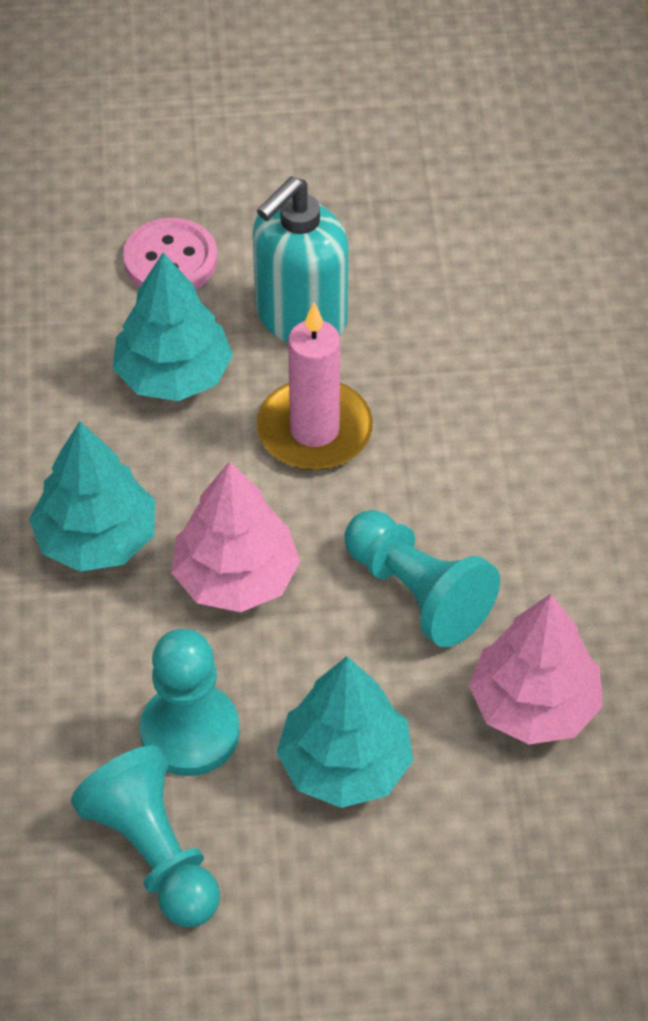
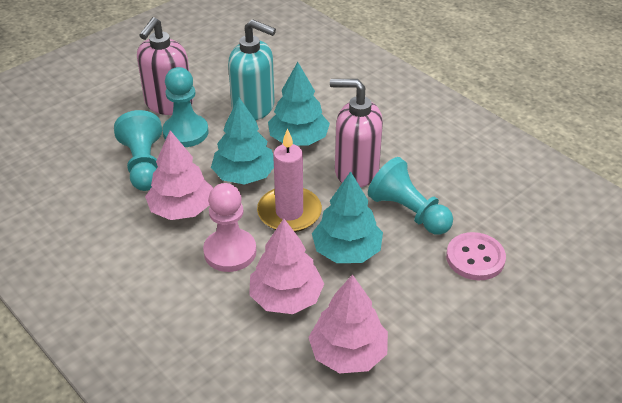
pink pawn: none = 0 -> [203,183,256,272] = 1
pink soap dispenser: none = 0 -> [137,17,193,115] [330,79,383,187] = 2
pink tree: [171,461,300,612] [469,594,603,745] = 2 -> [145,130,213,220] [249,219,324,314] [308,274,388,373] = 3

